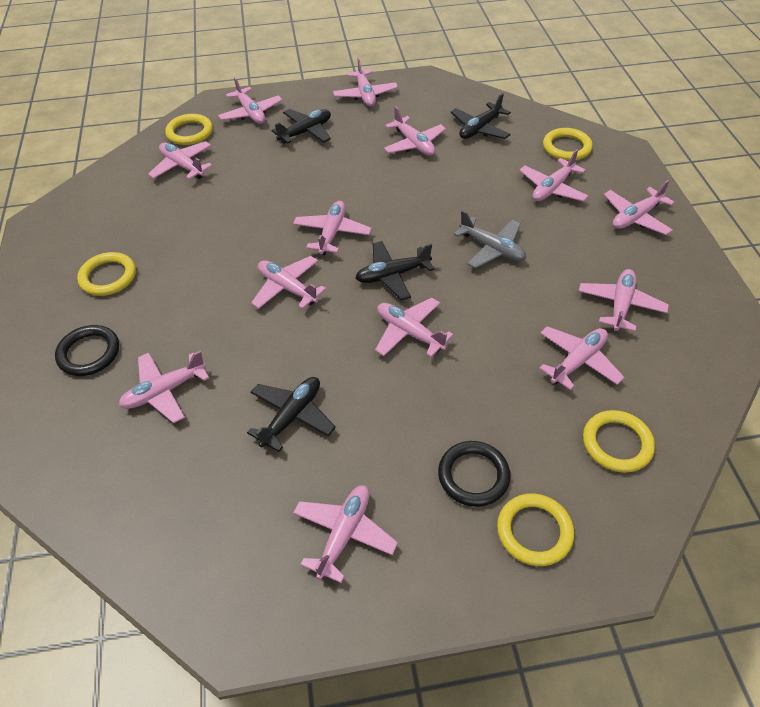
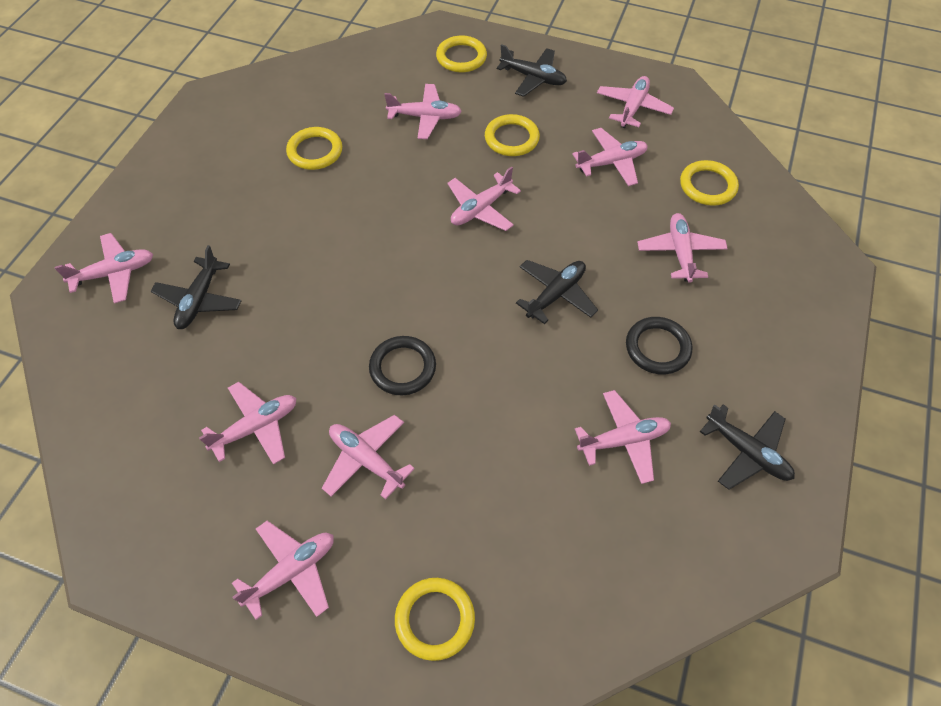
grey plane: [454,210,526,269] = 1 -> none = 0
pink plane: [119,351,209,423] [148,141,212,179] [218,77,282,124] [251,256,326,309] [293,201,372,255] [293,485,398,583] [333,58,398,107] [375,298,454,357] [384,106,446,156] [519,149,589,201] [539,326,624,390] [579,269,669,331] [604,180,675,235] = 13 -> [54,233,153,304] [199,382,296,465] [232,521,334,620] [322,415,415,499] [384,84,462,139] [447,166,521,231] [572,128,648,186] [575,390,671,484] [597,76,674,128] [637,213,728,283] = 10

